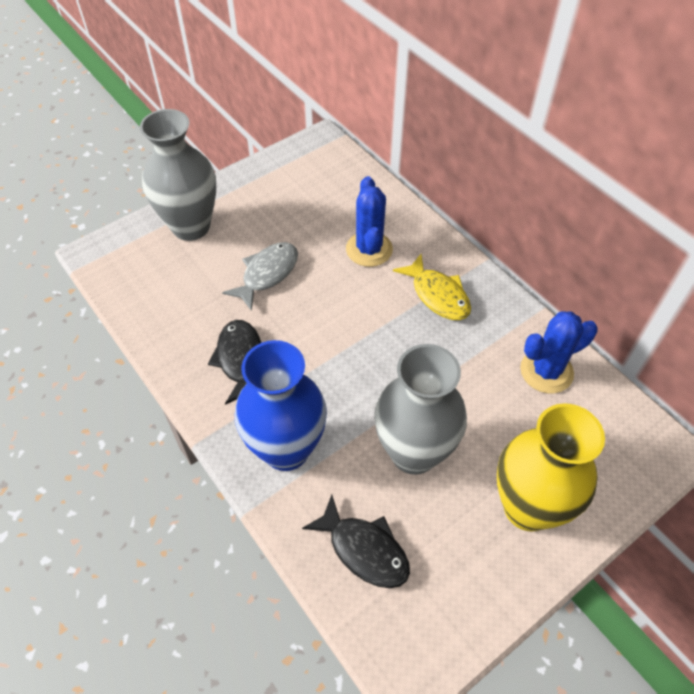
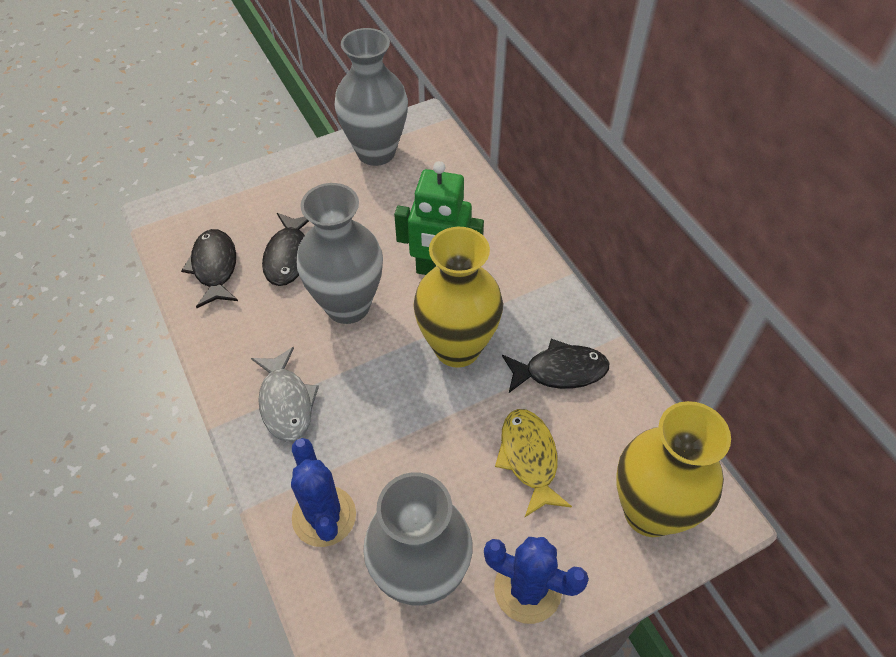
black fish: [208,320,261,405] [302,495,410,588] = 2 -> [181,229,238,308] [262,213,309,286] [502,339,609,393] = 3
blue vase: [235,340,327,471] = 1 -> none = 0
green robot: none = 0 -> [394,161,484,275] = 1
grey vase: [140,109,216,241] [374,344,467,475] = 2 -> [297,183,383,324] [334,28,408,166] [363,472,472,606] = 3
yellow vase: [497,403,605,532] = 1 -> [413,227,503,368] [616,401,731,537] = 2

